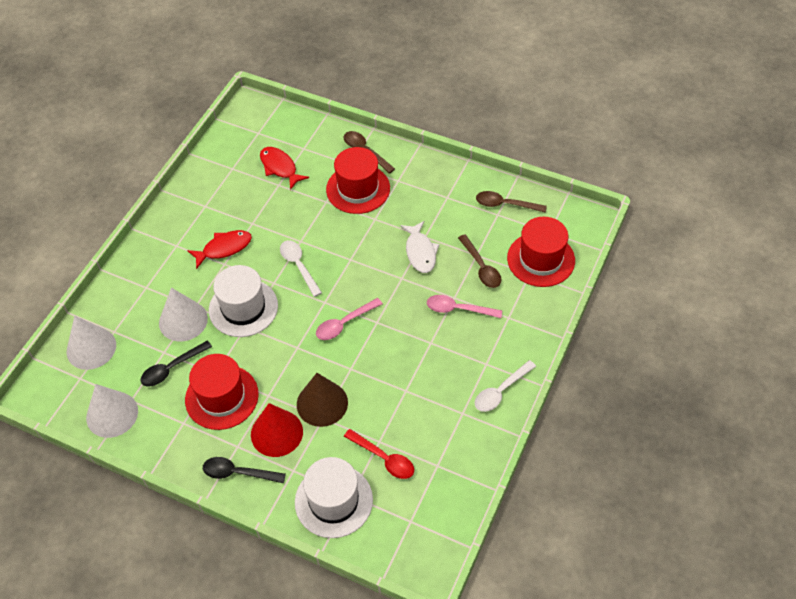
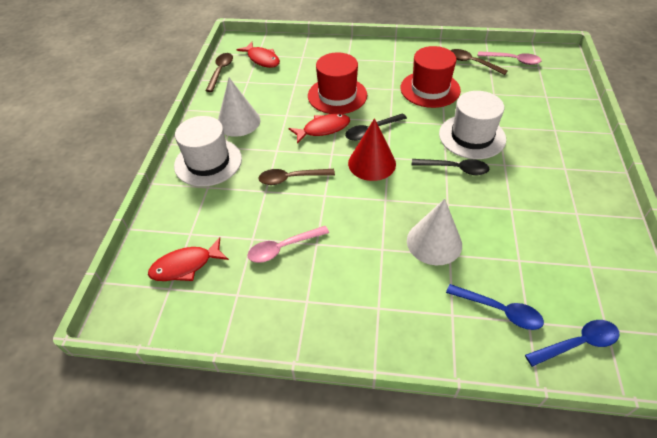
blue spoon: none = 0 -> [446,284,544,330] [525,320,620,367] = 2
brown cone: [297,373,348,427] = 1 -> none = 0
red fish: [187,230,252,269] [260,147,309,190] = 2 -> [148,237,229,281] [236,42,280,68] [289,114,350,144] = 3
red hat: [185,354,259,430] [326,147,390,214] [507,217,575,287] = 3 -> [308,52,367,114] [400,46,461,108] = 2
red spoon: [344,429,414,479] = 1 -> none = 0
white cone: [66,316,116,370] [86,384,138,438] [159,287,208,342] = 3 -> [218,78,260,137] [407,199,462,265] = 2
white fish: [400,221,439,273] = 1 -> none = 0
white spoon: [280,240,322,297] [475,360,536,412] = 2 -> none = 0

